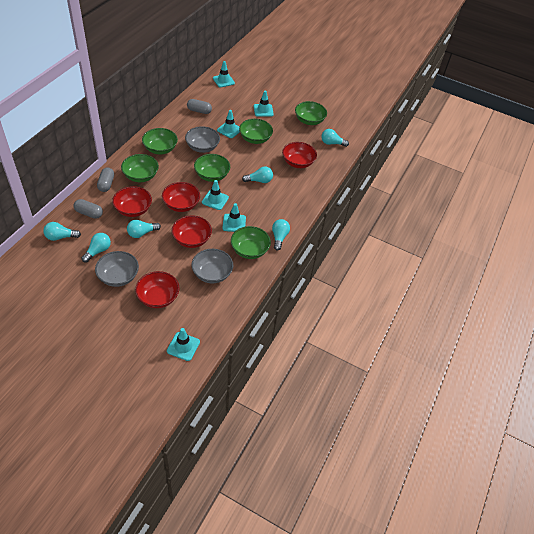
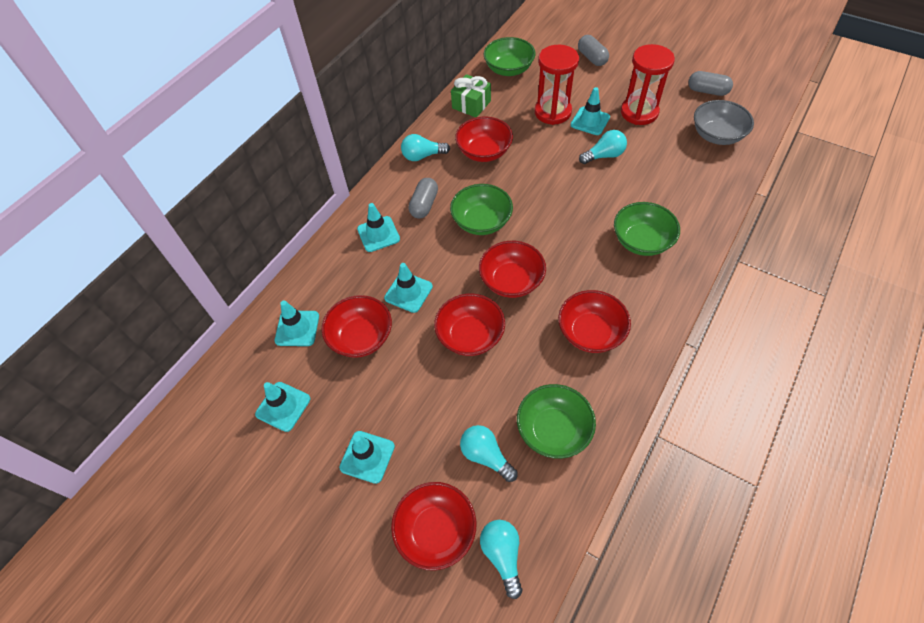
green bowl: [121,154,159,182] [142,128,178,155] [194,154,230,182] [231,226,271,259] [239,119,273,144] [295,101,327,125] = 6 -> [450,184,513,235] [484,37,535,76] [517,384,596,459] [614,202,680,256] = 4
green gift: none = 0 -> [451,74,491,117] = 1
grey bowl: [95,251,139,287] [185,126,220,153] [191,249,233,283] = 3 -> [694,100,754,145] = 1
red bowl: [112,186,152,217] [135,271,179,308] [162,182,200,212] [172,215,212,248] [282,142,317,168] = 5 -> [321,295,392,358] [391,482,476,571] [434,293,505,356] [455,117,513,162] [479,241,546,298] [558,290,631,353] = 6
red hourglass: none = 0 -> [534,45,579,125] [621,44,675,125] = 2
turquoise light bulb: [43,222,81,241] [82,233,111,263] [127,220,161,238] [242,166,273,183] [272,219,290,250] [321,129,349,147] = 6 -> [401,134,450,161] [460,425,518,482] [480,520,522,599] [579,130,627,164] = 4

